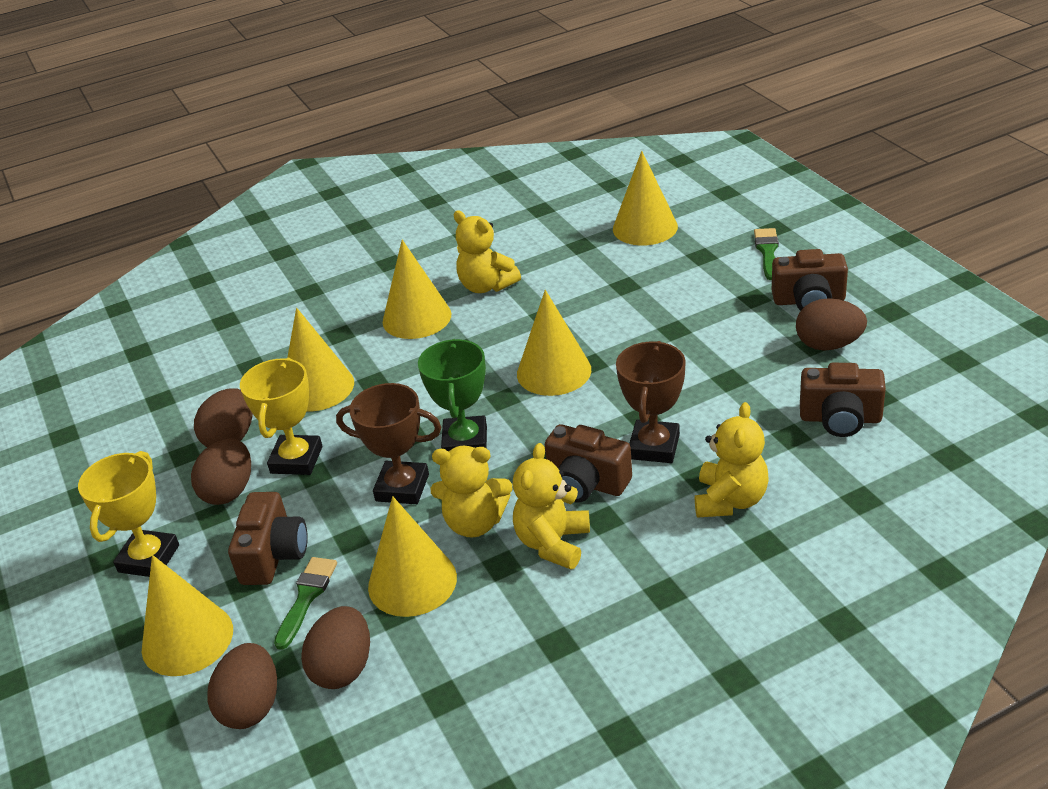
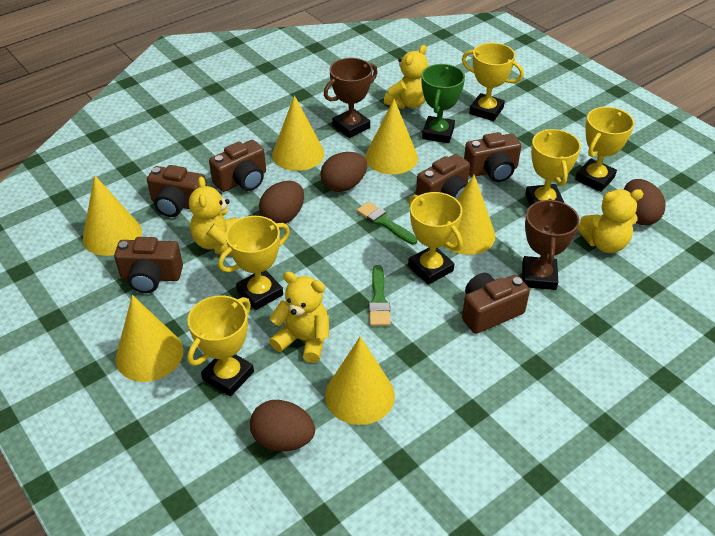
brown camera: [228,492,308,585] [545,424,632,503] [772,249,848,311] [800,363,886,437] = 4 -> [114,237,183,293] [147,165,207,217] [209,140,266,192] [416,154,470,199] [462,273,530,334] [464,132,521,182] = 6
brown egg: [191,438,251,505] [194,388,253,447] [207,643,277,729] [301,606,370,689] [796,298,867,351] = 5 -> [250,400,315,451] [259,181,304,224] [320,152,367,192] [623,179,666,225] = 4
yellow trophy: [78,451,179,577] [240,358,322,475] = 2 -> [187,295,254,396] [218,216,290,310] [408,192,463,285] [462,43,524,121] [525,129,581,206] [575,107,635,192] = 6

